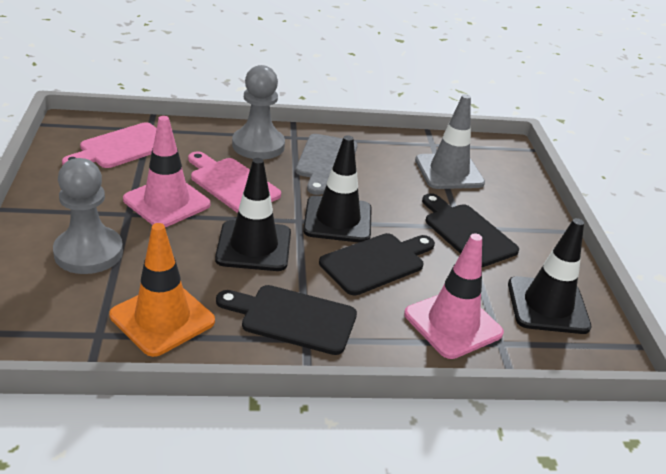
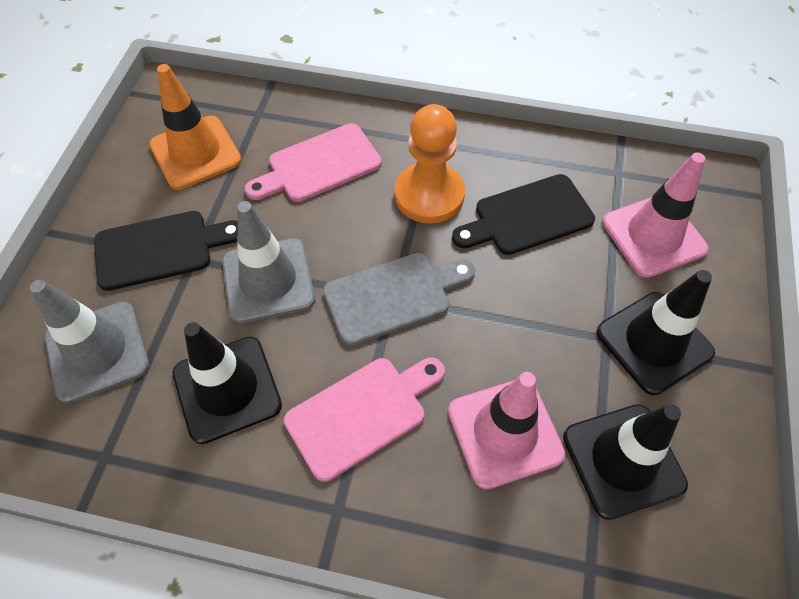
black cutting board: [216,285,357,355] [319,233,435,296] [422,193,519,267] = 3 -> [94,211,238,291] [452,174,595,255] = 2
grey pawn: [53,158,123,274] [232,65,285,159] = 2 -> none = 0
grey traffic cone: [415,94,485,189] = 1 -> [30,280,149,403] [222,201,315,323] = 2
orange pawn: none = 0 -> [395,104,465,224] = 1

